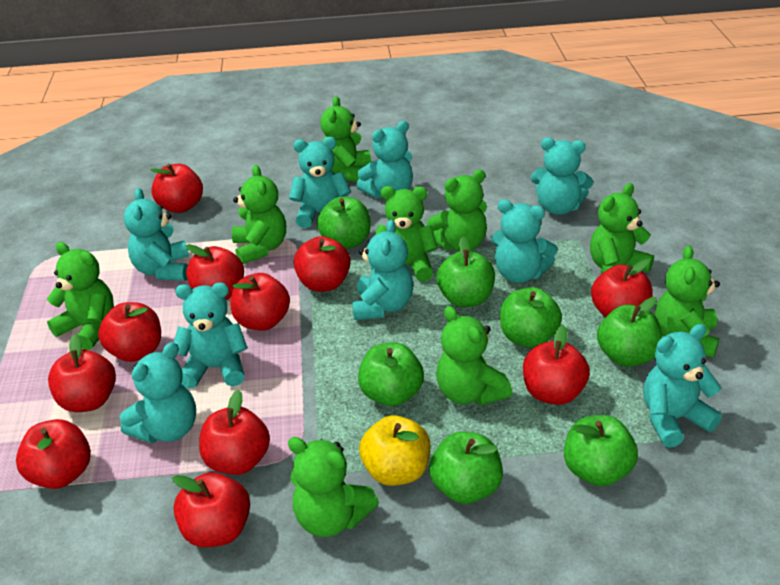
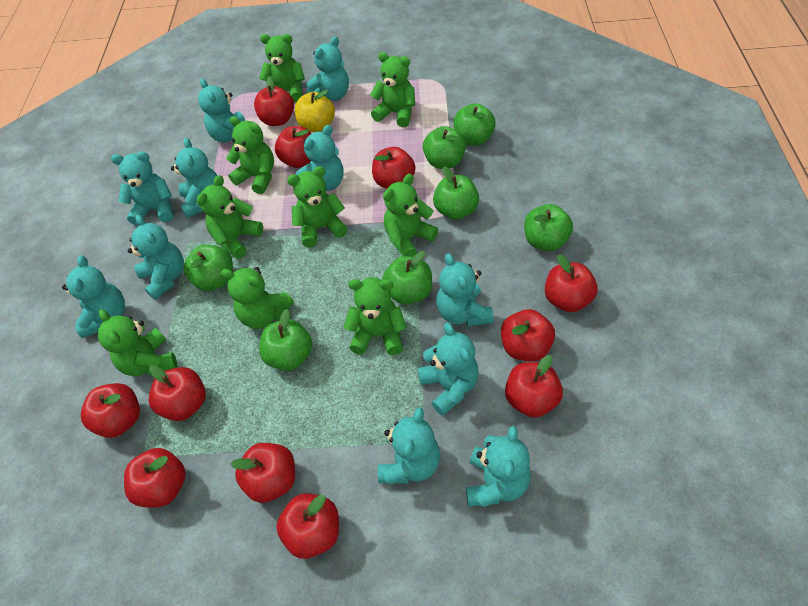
turquoise teddy bear: [120,342,196,443] [124,188,189,281] [174,282,248,389] [289,137,351,228] [352,219,413,320] [357,121,413,199] [491,199,558,283] [531,138,593,215] [643,324,722,448] = 9 -> [62,255,125,338] [111,151,173,226] [128,215,184,300] [171,138,217,218] [198,78,245,144] [296,125,343,191] [306,36,349,101] [378,407,440,484] [418,323,479,416] [436,253,494,327] [466,426,531,507] = 11

